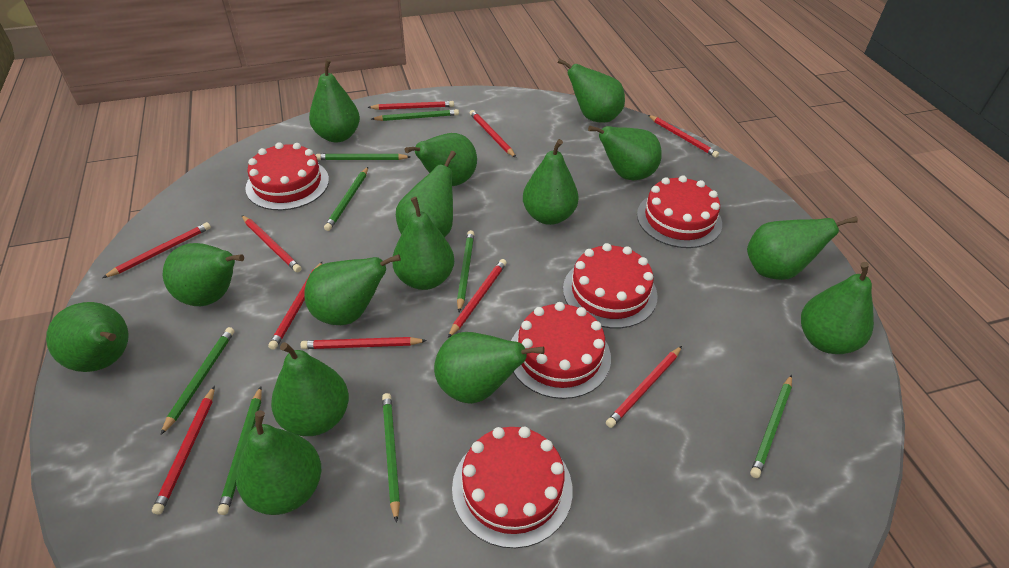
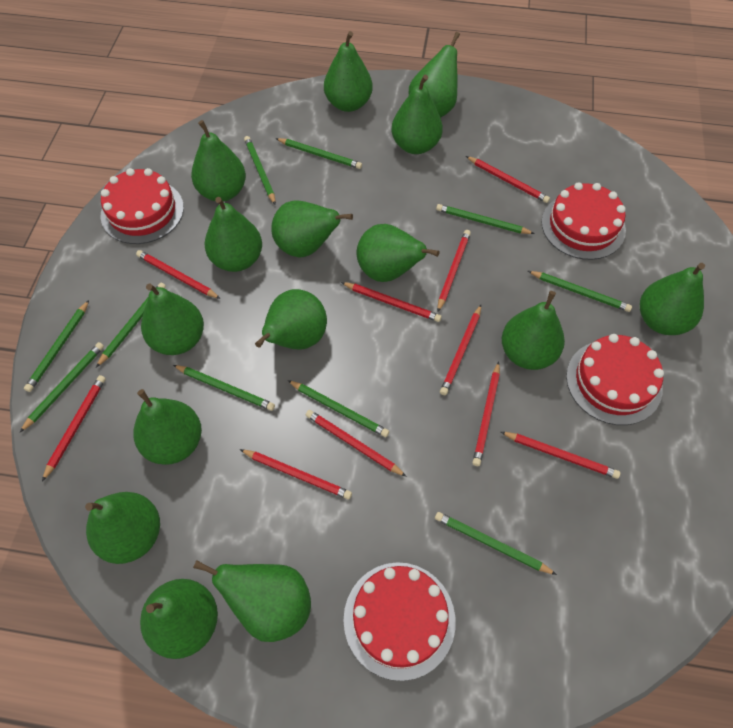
green pencil: [161,327,234,435] [217,386,262,515] [316,154,411,160] [324,167,368,231] [372,109,459,121] [382,393,400,523] [457,230,474,312] [750,375,792,478] = 8 -> [20,342,104,432] [24,300,89,392] [96,282,166,367] [173,365,275,411] [244,136,276,205] [275,138,362,169] [287,380,389,437] [435,512,557,575] [436,204,535,234] [528,271,632,312] = 10
red cake: [245,142,329,210] [452,426,573,548] [511,302,611,399] [563,243,657,328] [637,175,722,248] = 5 -> [101,168,184,244] [344,562,456,681] [541,182,626,260] [566,334,664,425] = 4

